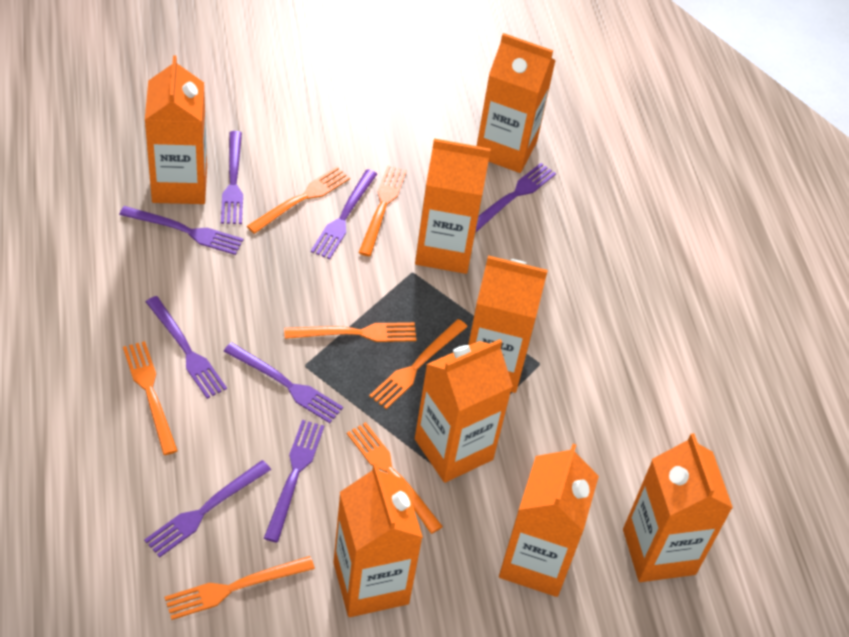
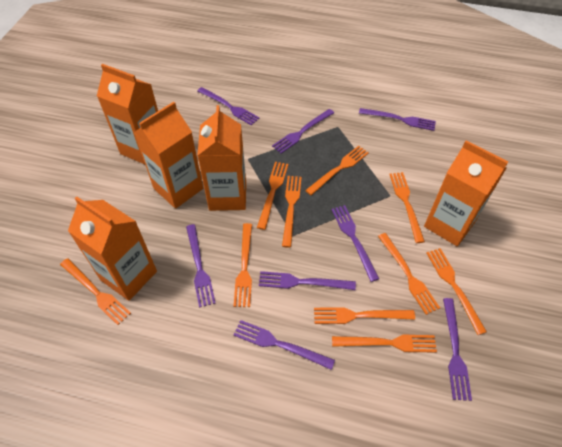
orange carton: [145,56,207,204] [333,463,423,617] [415,139,491,274] [415,339,513,483] [468,255,548,393] [477,33,556,173] [499,444,599,597] [623,433,733,582] = 8 -> [68,196,157,301] [97,64,158,164] [134,102,203,209] [197,105,246,211] [424,140,508,246] = 5
orange fork: [123,341,178,455] [165,556,315,620] [247,166,350,234] [284,322,417,342] [347,422,443,534] [359,165,407,256] [369,319,468,409] = 7 -> [60,258,131,325] [234,223,252,307] [257,162,288,230] [282,176,302,248] [305,146,369,195] [314,307,415,324] [332,335,437,353] [378,233,440,315] [389,172,425,243] [427,248,487,335] = 10

